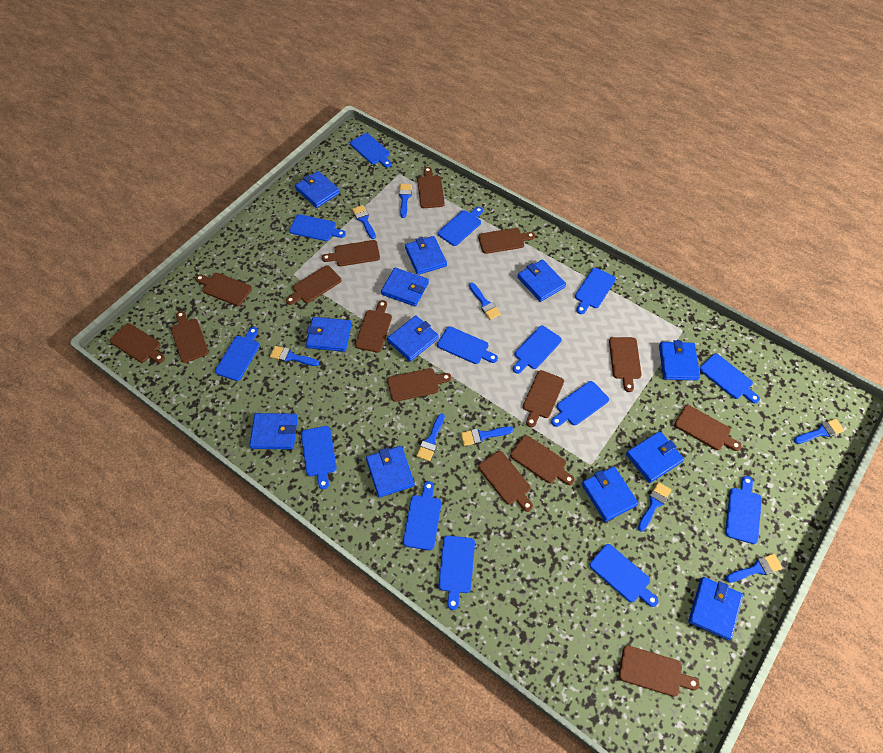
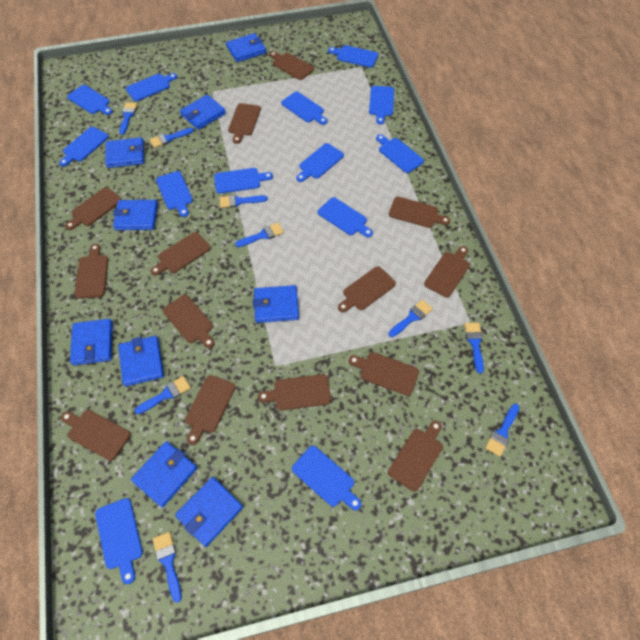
blue cutting board: [215,327,260,381] [289,214,346,241] [301,426,337,490] [350,133,391,168] [403,481,442,550] [437,327,498,364] [438,207,483,246] [439,536,475,610] [513,325,562,374] [551,381,609,427] [575,268,616,314] [589,544,658,607] [699,354,760,403] [725,476,762,544] = 14 -> [59,127,109,166] [67,85,113,115] [95,498,143,584] [126,73,177,101] [156,171,193,217] [214,168,273,194] [281,92,328,125] [292,446,361,510] [296,143,344,182] [318,197,373,237] [328,45,378,68] [369,86,394,124] [376,134,424,173] = 13
blue wallet: [249,413,298,450] [295,171,340,208] [306,317,352,352] [366,446,415,498] [381,268,429,306] [387,315,439,361] [405,236,447,275] [517,259,566,302] [582,466,639,522] [626,431,684,483] [659,340,700,380] [688,577,743,640] = 12 -> [70,319,113,365] [105,137,144,168] [113,200,158,230] [118,336,164,386] [131,441,197,508] [175,477,243,547] [180,94,226,130] [226,33,266,62] [253,285,299,323] = 9
brown cutting board: [110,323,165,363] [171,311,209,363] [195,273,252,306] [286,265,341,305] [322,240,380,266] [355,300,392,353] [387,368,451,402] [417,167,445,208] [478,228,535,254] [478,451,533,512] [510,435,575,485] [523,370,564,427] [609,337,642,392] [619,645,700,697] [674,405,742,451] = 15 -> [61,410,131,461] [65,187,122,230] [75,244,108,299] [150,232,211,276] [163,295,215,348] [185,375,236,445] [228,103,261,144] [258,374,331,410] [269,51,314,80] [338,266,396,312] [348,352,419,396] [388,421,443,491] [389,196,450,228] [424,246,470,297] = 14

